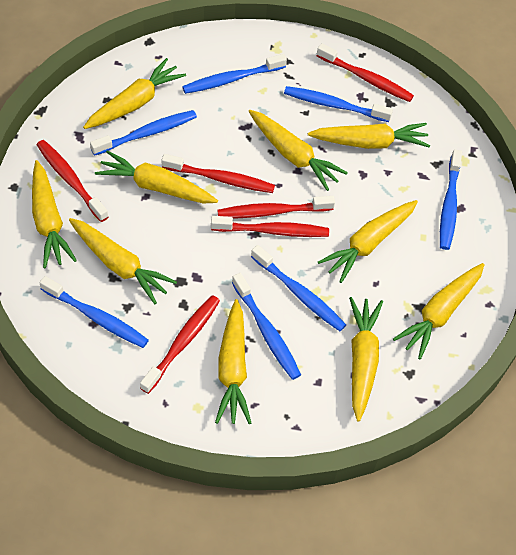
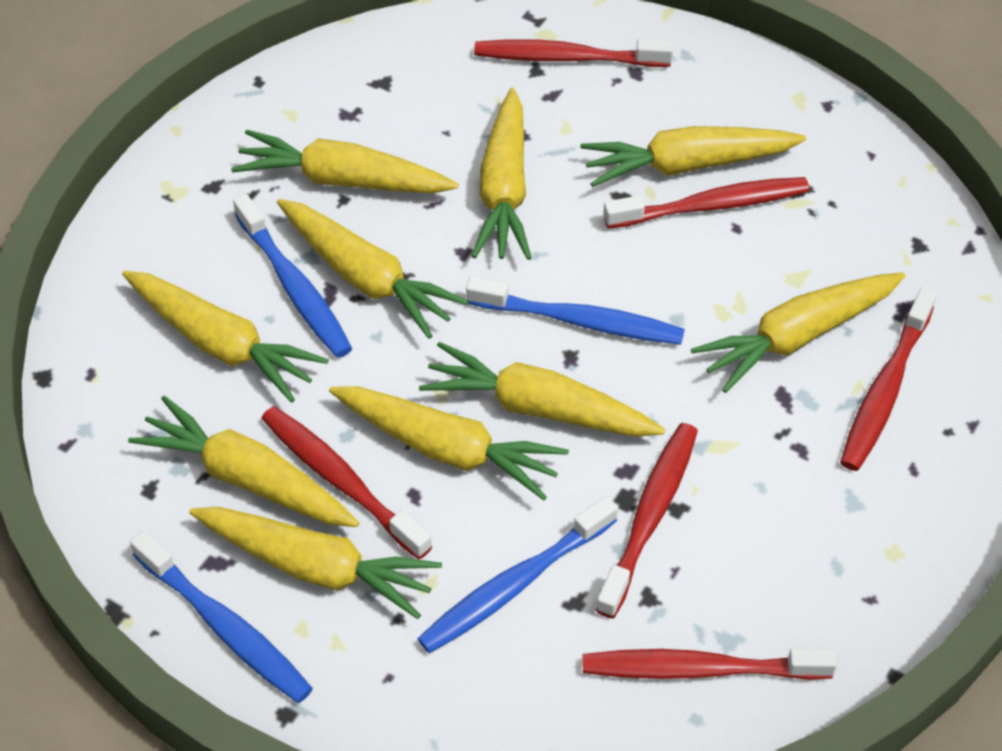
blue toothbrush: [39,276,149,348] [90,110,197,156] [182,54,287,94] [232,273,301,380] [251,245,346,331] [284,86,393,122] [440,149,462,250] = 7 -> [130,531,313,703] [233,194,352,358] [417,496,618,653] [466,276,685,345] = 4

